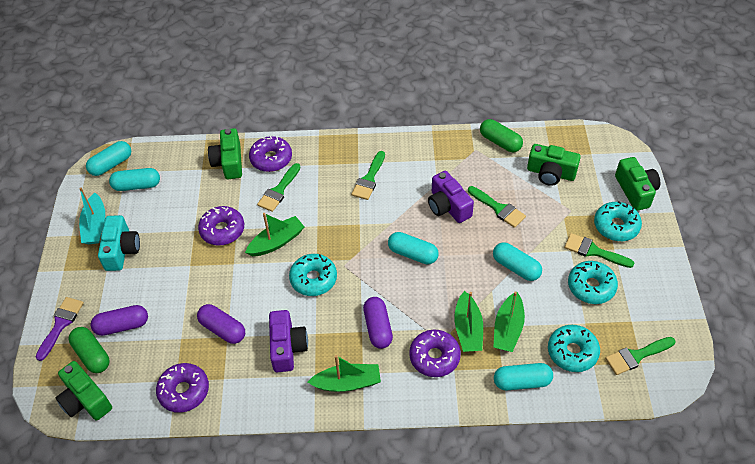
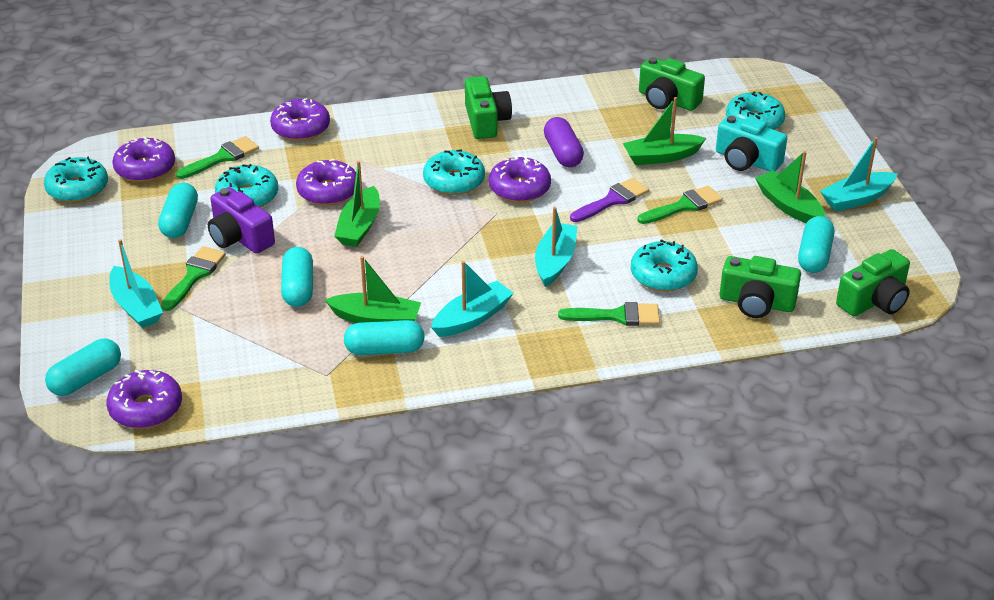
green brush: [257,163,301,212] [351,151,385,200] [468,186,526,228] [564,233,634,268] [605,337,676,375] = 5 -> [161,246,226,311] [176,136,259,179] [558,302,660,326] [637,186,723,224] = 4
green capsule: [69,327,109,373] [480,119,523,152] = 2 -> none = 0
purple camera: [269,310,308,372] [428,171,474,223] = 2 -> [208,187,275,254] = 1
purple capsule: [91,305,148,336] [197,304,245,344] [363,297,393,349] = 3 -> [544,117,584,167] = 1
purple donut: [156,363,209,413] [198,206,244,246] [249,136,292,172] [409,329,461,377] = 4 -> [106,370,182,428] [113,136,175,182] [270,98,330,141] [296,159,356,205] [489,156,551,203] = 5
turquoise boat: [79,188,105,244] = 1 -> [109,239,163,328] [431,261,514,337] [535,207,577,287] [820,137,898,212] = 4
turquoise donut: [289,254,337,296] [548,325,600,372] [568,261,618,304] [594,201,642,241] = 4 -> [44,156,108,203] [215,164,278,207] [423,149,485,195] [631,239,698,292] [726,91,785,130] = 5

